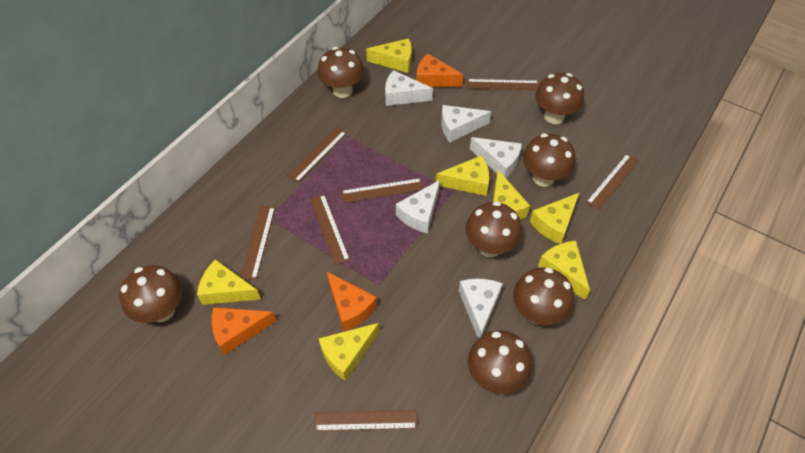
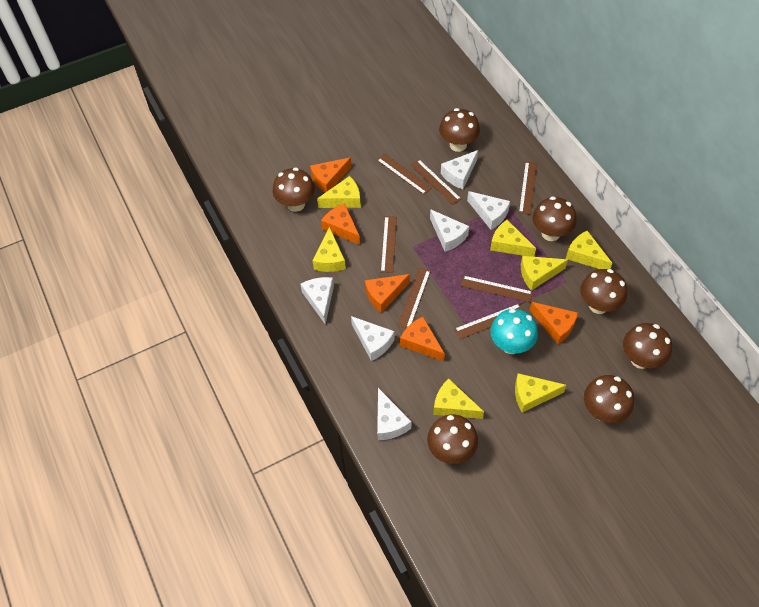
orange cheese: [212,307,277,355] [326,271,377,331] [416,53,463,87] = 3 -> [310,157,351,193] [321,203,360,245] [365,274,410,313] [400,317,445,362] [530,302,578,344] = 5
turquoise mushroom: none = 0 -> [490,309,538,354] = 1
white cheese: [385,70,433,106] [396,180,440,234] [441,105,491,143] [459,279,503,339] [470,137,522,178] = 5 -> [300,277,334,325] [351,316,395,361] [377,388,411,440] [430,209,469,252] [441,150,478,189] [467,191,510,230] = 6

